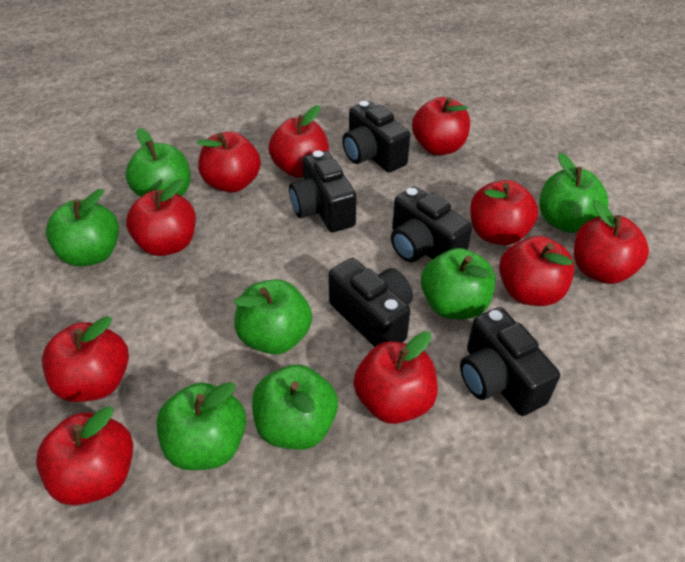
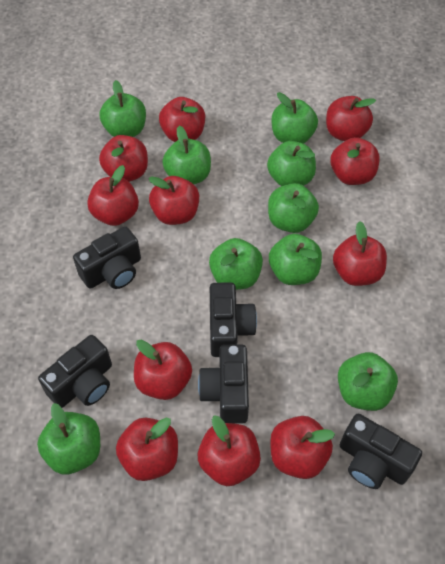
green apple: [46,189,119,267] [125,128,190,197] [156,382,246,470] [234,279,312,355] [252,364,338,450] [421,248,495,319] [540,153,609,233] = 7 -> [37,403,100,474] [99,80,146,137] [162,126,211,184] [209,238,263,290] [267,141,316,186] [268,183,319,233] [269,234,322,285] [272,92,318,144] [338,352,398,411] = 9
red apple: [36,406,133,505] [42,316,129,402] [126,179,196,256] [197,131,261,193] [268,105,329,177] [354,331,438,424] [412,97,470,155] [470,180,538,245] [499,236,575,306] [574,200,649,284] = 10 -> [87,165,139,226] [99,135,148,182] [116,418,178,481] [134,340,192,400] [148,176,199,225] [159,97,205,142] [198,416,261,486] [270,416,335,479] [326,96,376,142] [330,137,380,185] [333,221,387,286] = 11

